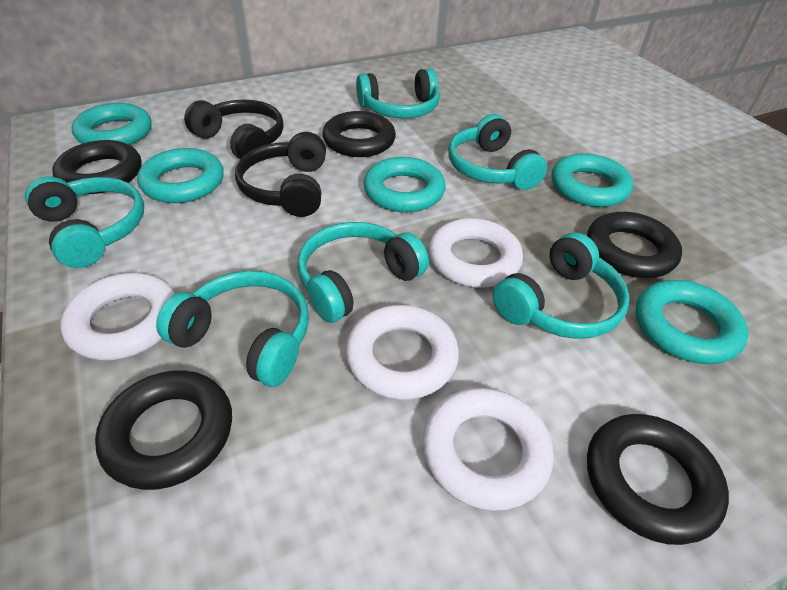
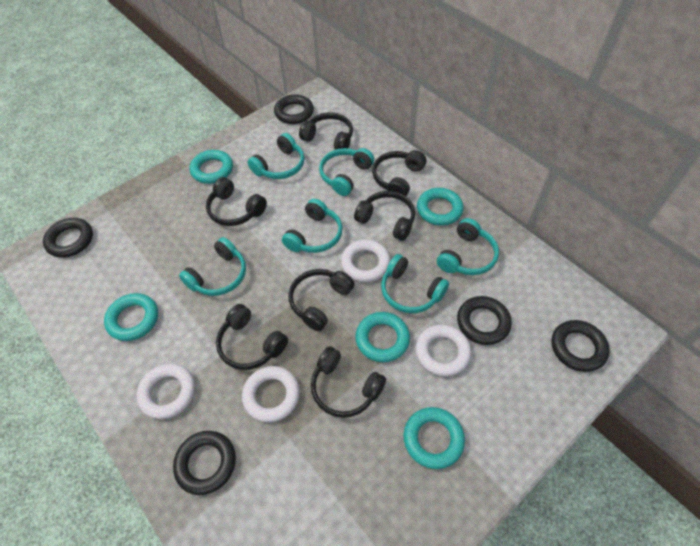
black headphones: [184,99,284,159] [235,132,326,217] = 2 -> [206,177,267,226] [216,304,288,370] [289,269,354,331] [299,112,353,150] [311,346,386,418] [354,191,415,241] [372,150,427,196] = 7

